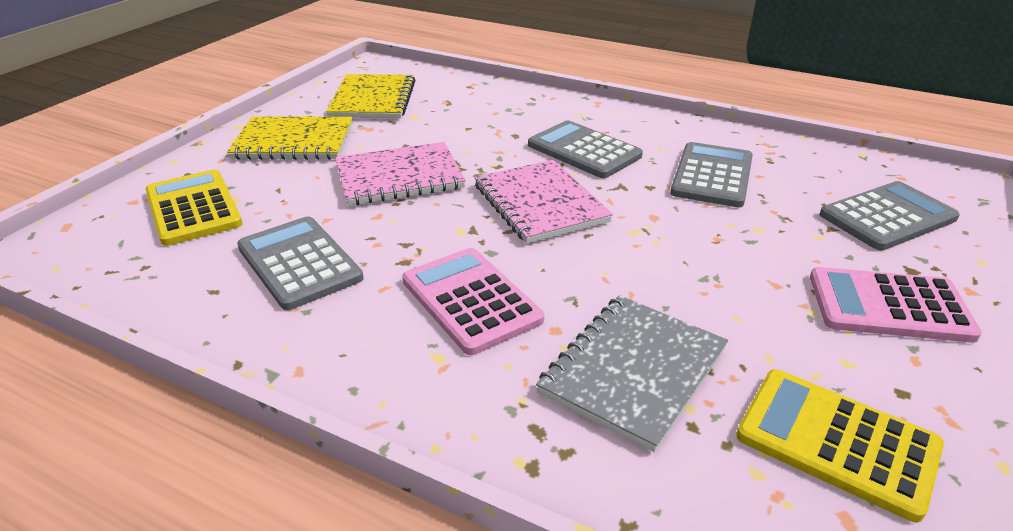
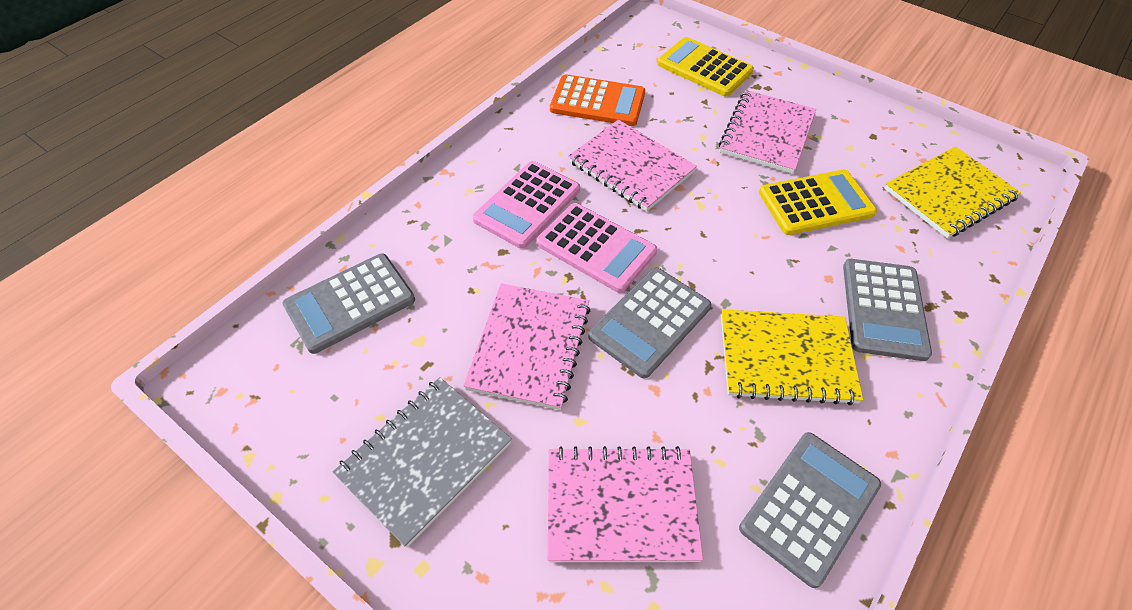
orange calculator: none = 0 -> [550,74,645,126] = 1
pink notebook: [335,142,466,206] [475,160,613,244] = 2 -> [463,283,591,410] [548,446,703,562] [568,120,697,212] [719,90,816,174] = 4

